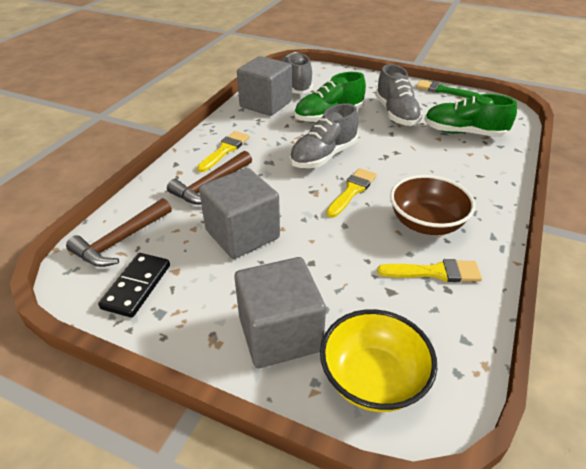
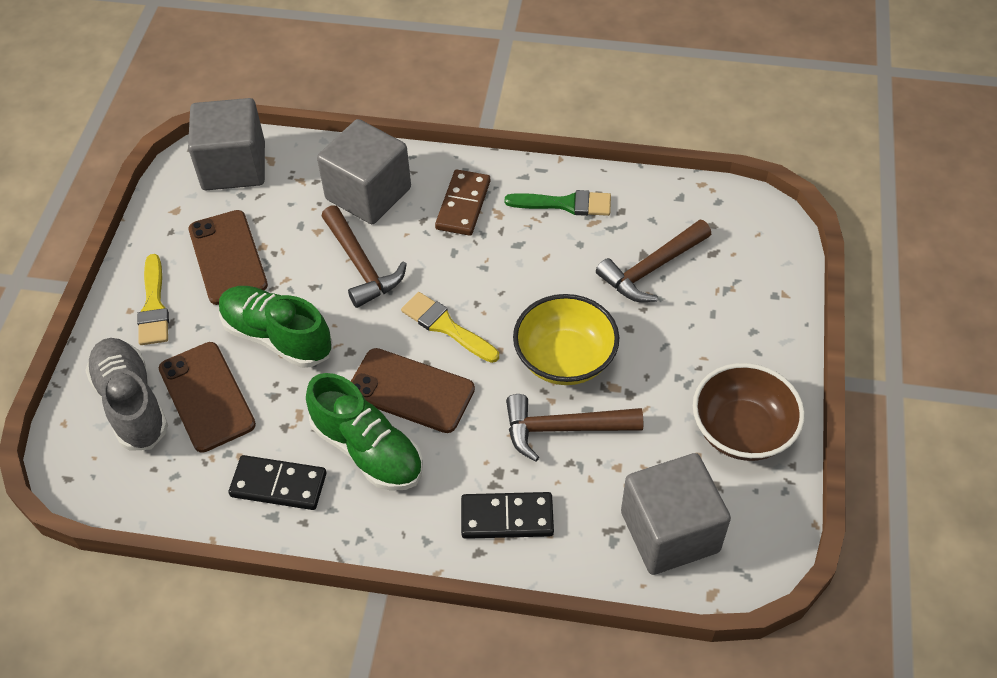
black domino: [98,253,170,318] = 1 -> [229,455,326,510] [461,492,554,539] = 2
brown domino: none = 0 -> [435,170,490,236] = 1
brown hammer: [66,198,172,267] [167,151,252,205] = 2 -> [321,205,407,308] [506,394,644,462] [596,220,711,302] = 3
brown phone: none = 0 -> [159,342,256,453] [188,210,268,305] [351,348,475,433] = 3
grey shoe: [281,52,313,94] [290,103,359,168] [375,64,423,126] = 3 -> [85,338,168,451] = 1
yellow brush: [197,131,250,172] [326,168,377,218] [377,259,482,282] = 3 -> [137,254,169,345] [401,292,499,363] = 2

